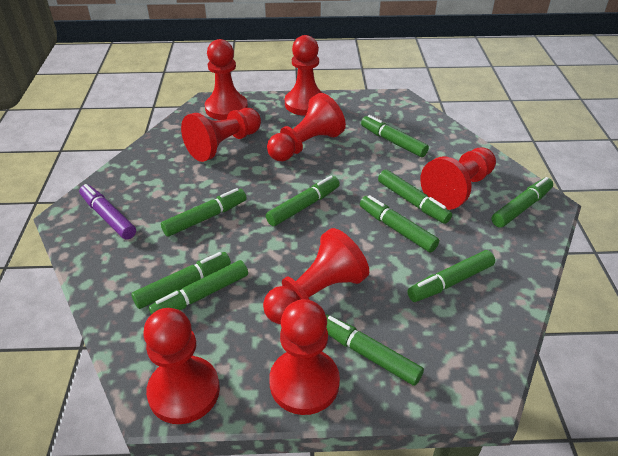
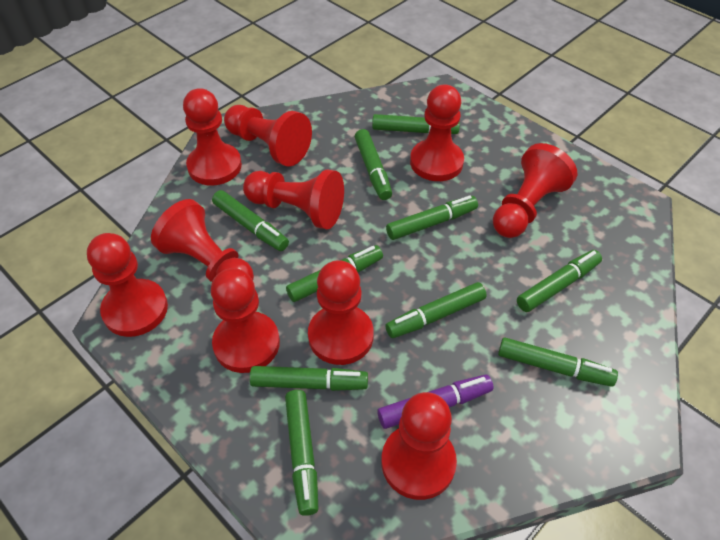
red pawn: [143,308,220,424] [181,108,261,162] [205,39,248,120] [263,228,369,324] [267,93,346,161] [269,299,340,415] [285,35,323,116] [420,148,496,210] = 8 -> [87,233,168,337] [151,199,254,282] [183,88,242,185] [211,268,280,373] [224,105,312,167] [243,170,344,229] [308,260,374,365] [381,392,457,500] [410,85,464,181] [493,143,577,238] = 10

